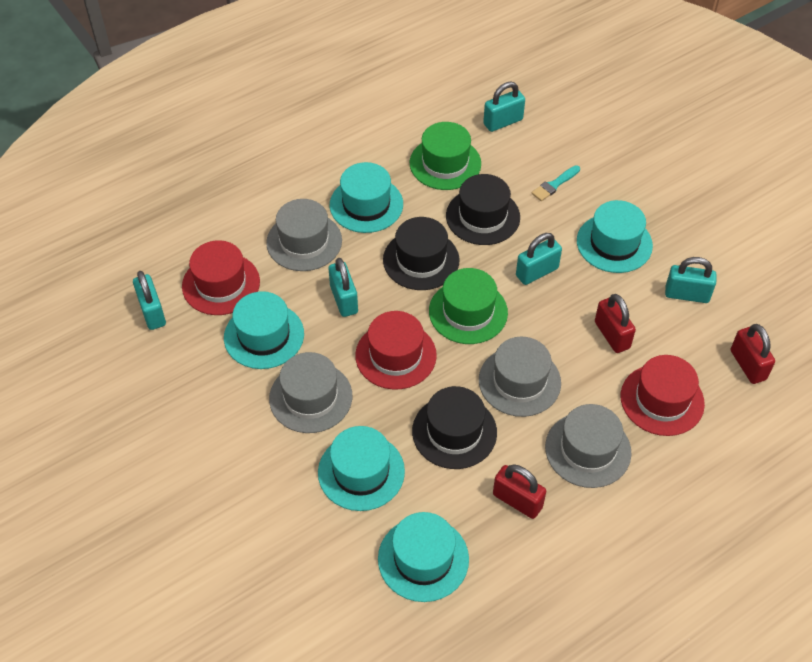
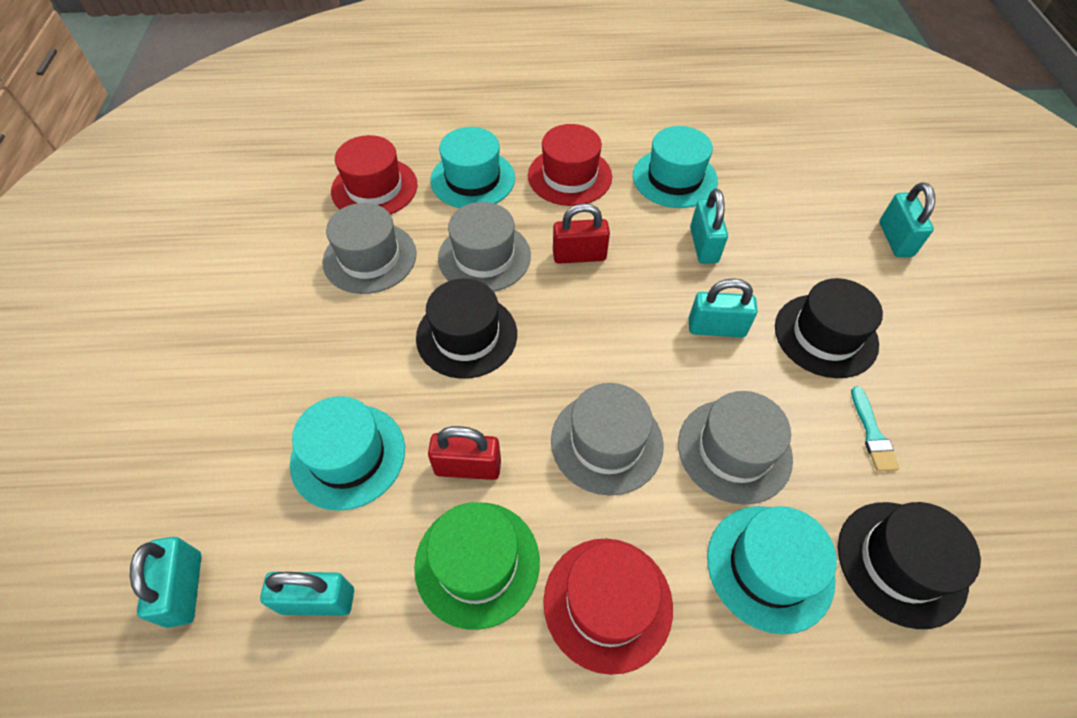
green hat: [410,122,481,190] [429,268,508,344] = 2 -> [414,502,540,630] = 1
red padlock: [493,464,546,519] [595,294,636,353] [731,324,775,384] = 3 -> [428,426,501,480] [553,203,610,264] = 2
turquoise hat: [224,291,304,369] [318,426,405,511] [330,162,403,233] [378,512,469,602] [577,200,653,273] = 5 -> [290,396,405,511] [430,127,515,208] [633,126,718,208] [707,506,837,634] = 4

